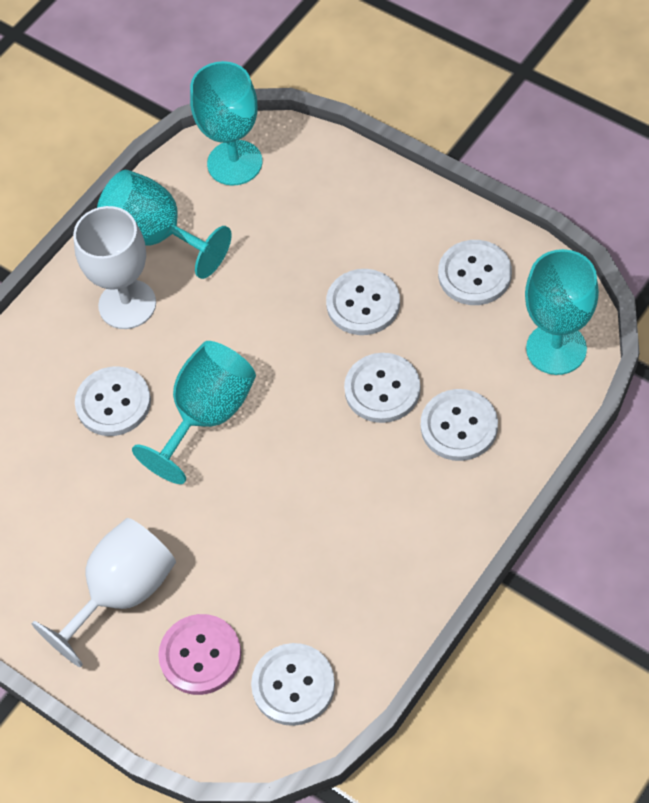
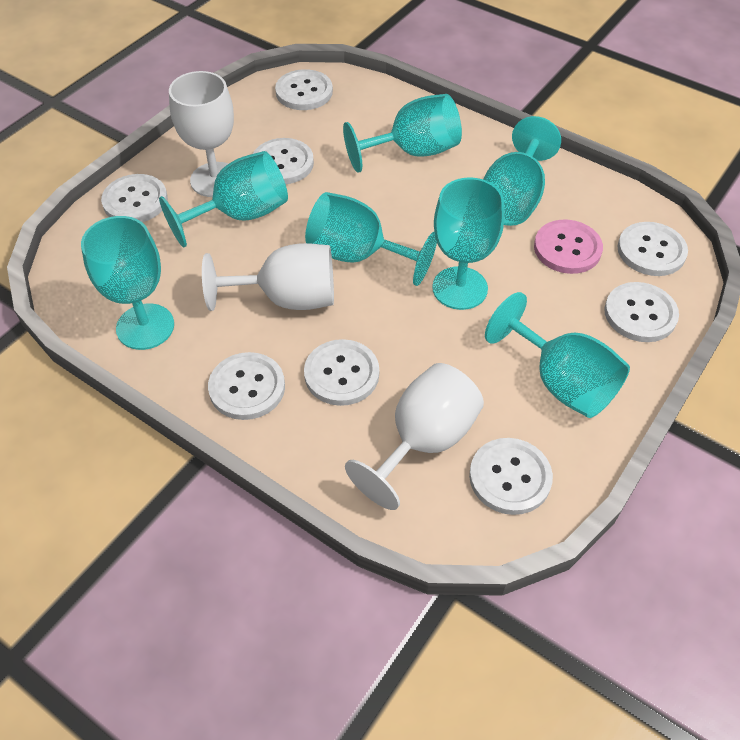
turquoise goblet: [97,170,232,279] [132,341,256,484] [190,61,262,186] [525,249,599,375] = 4 -> [81,216,174,350] [159,151,288,247] [305,192,437,286] [343,94,462,173] [432,177,505,310] [483,116,561,226] [485,292,630,418] = 7
white button: [75,366,151,436] [251,643,335,726] [326,269,400,335] [344,353,421,423] [421,389,498,461] [438,240,512,305] = 6 -> [101,174,168,222] [208,352,285,420] [253,138,314,184] [275,69,333,110] [304,339,379,406] [469,438,553,515] [604,282,679,342] [617,222,688,276] = 8
white goblet: [31,518,176,667] [73,206,156,329] = 2 -> [169,71,234,197] [202,243,334,311] [345,363,484,510] = 3

